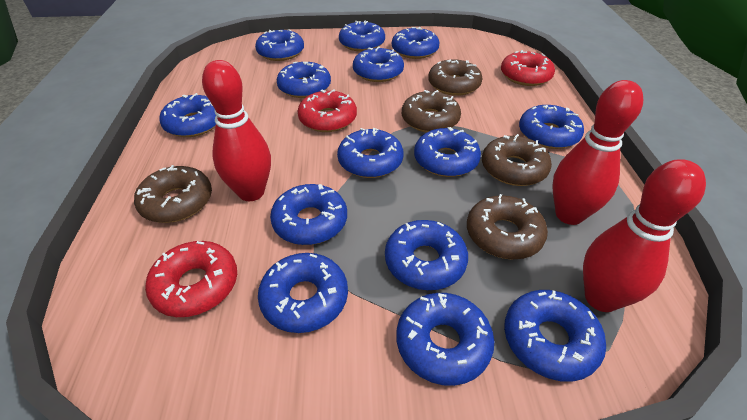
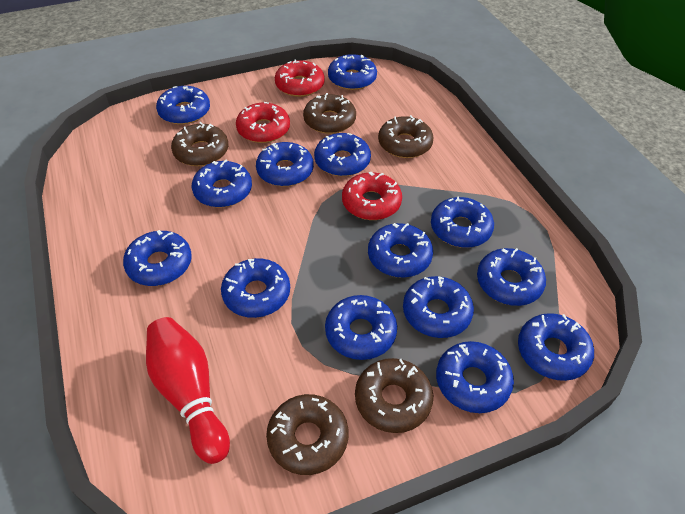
red bowling pin: [202,60,271,201] [552,80,643,225] [583,159,706,312] = 3 -> [146,317,230,464] = 1

